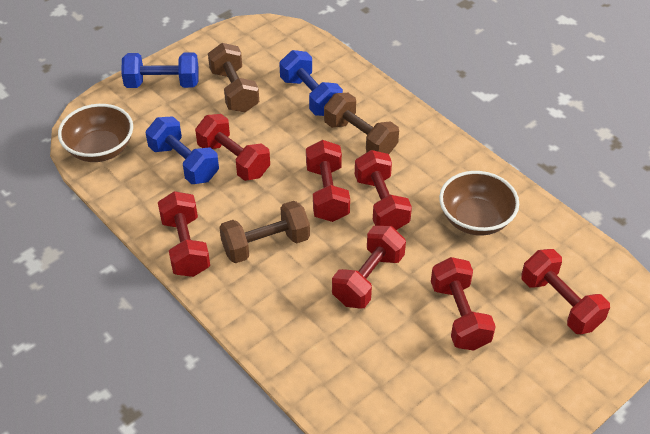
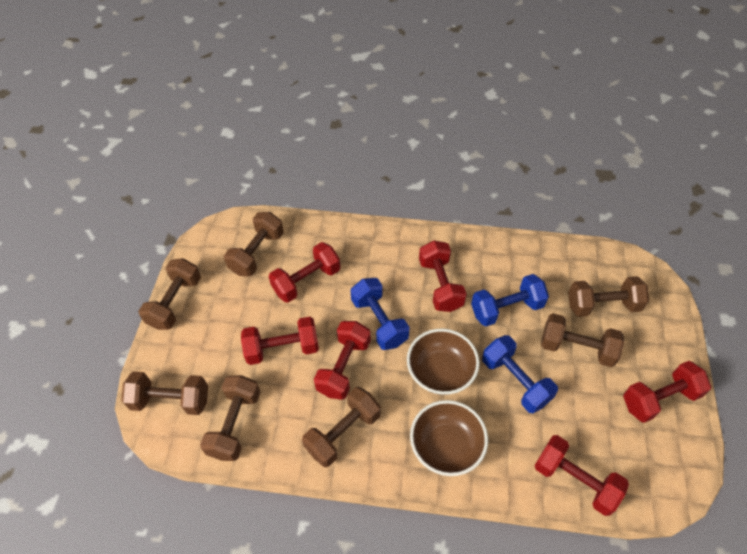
brown dumbbell: [208,43,259,112] [219,201,310,263] [324,93,399,154] = 3 -> [121,371,208,415] [138,258,201,330] [200,375,260,461] [224,212,284,277] [302,387,381,467] [541,313,624,367] [568,276,649,317] = 7
red dumbbell: [158,191,210,277] [195,114,270,181] [306,140,350,222] [332,226,406,309] [355,150,412,230] [431,257,496,350] [521,249,610,334] = 7 -> [241,317,319,365] [269,242,340,303] [314,321,371,400] [419,240,467,312] [535,435,629,516] [623,361,711,423] = 6

